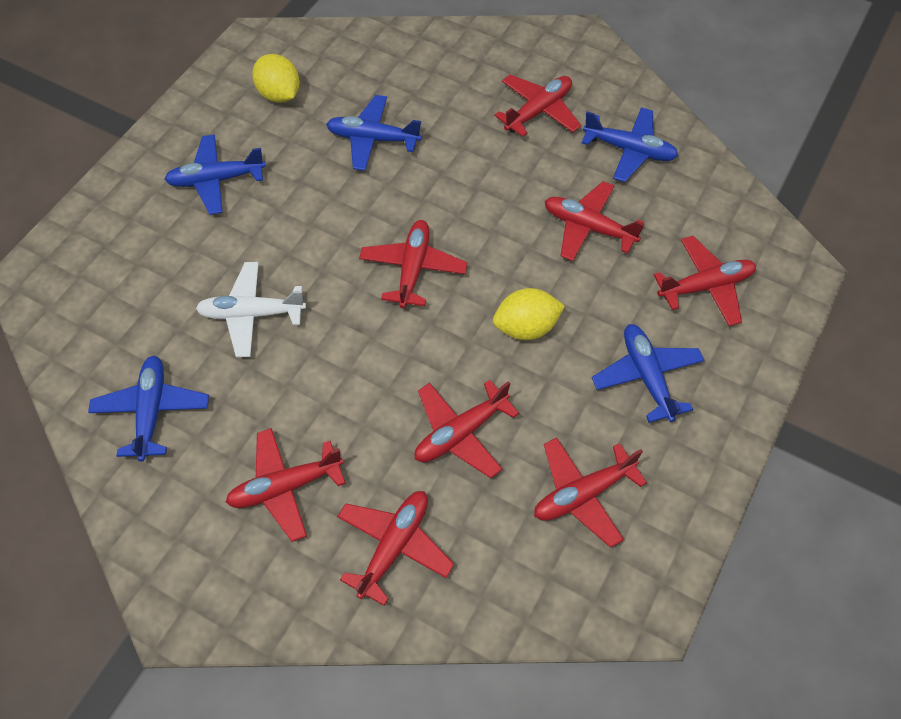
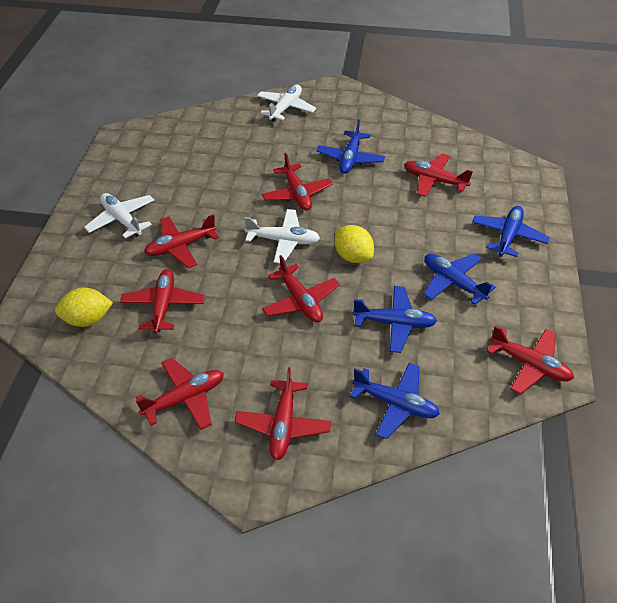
white plane: [196,262,306,357] = 1 -> [84,193,154,238] [244,209,320,263] [257,85,316,122] = 3

